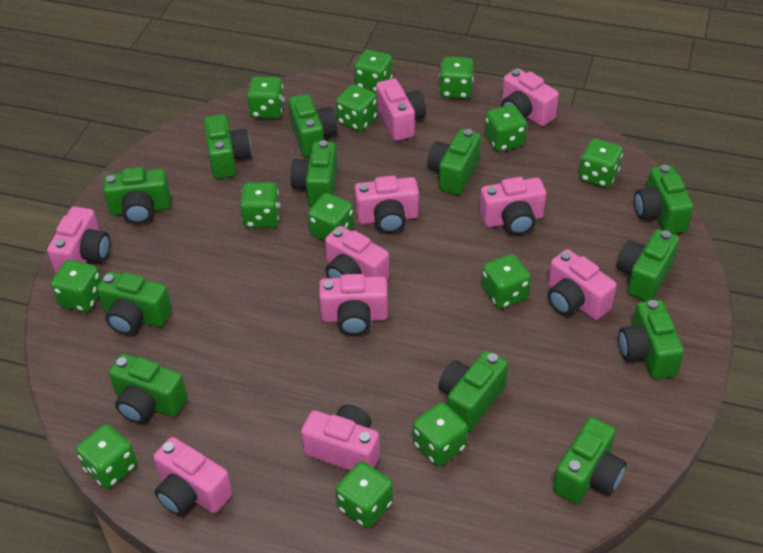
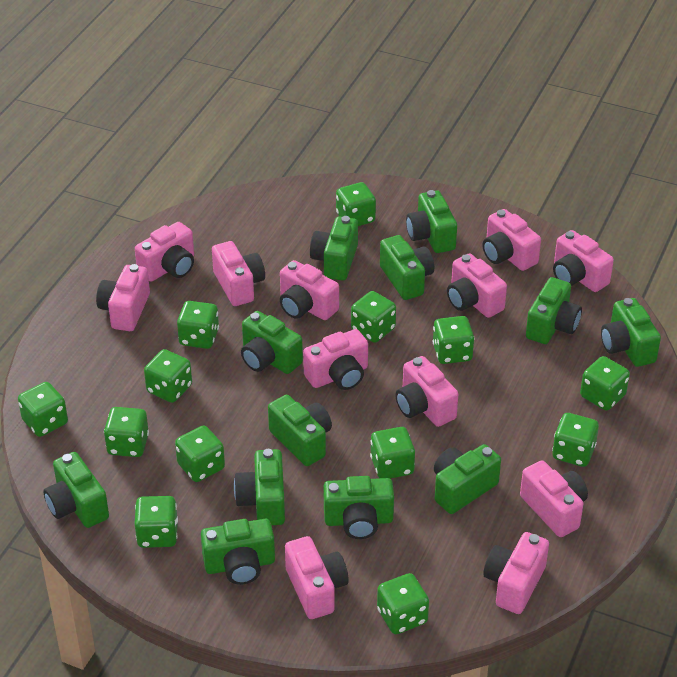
pink camera: [47,207,110,273] [154,437,232,516] [301,404,380,471] [319,274,388,336] [325,226,390,280] [355,176,419,233] [376,79,426,141] [480,177,546,235] [501,68,559,127] [548,249,617,320] = 10 -> [96,264,150,331] [135,222,194,282] [212,241,265,306] [280,260,339,320] [285,536,349,619] [303,329,368,390] [395,356,458,427] [447,253,507,318] [482,209,541,271] [483,532,549,614] [520,461,588,537] [553,230,614,292] = 12

